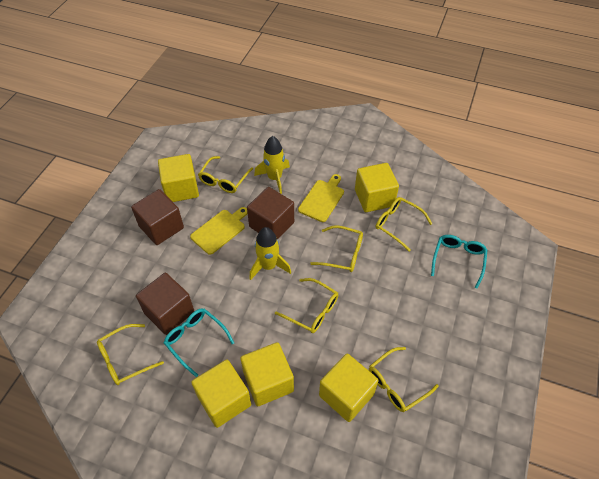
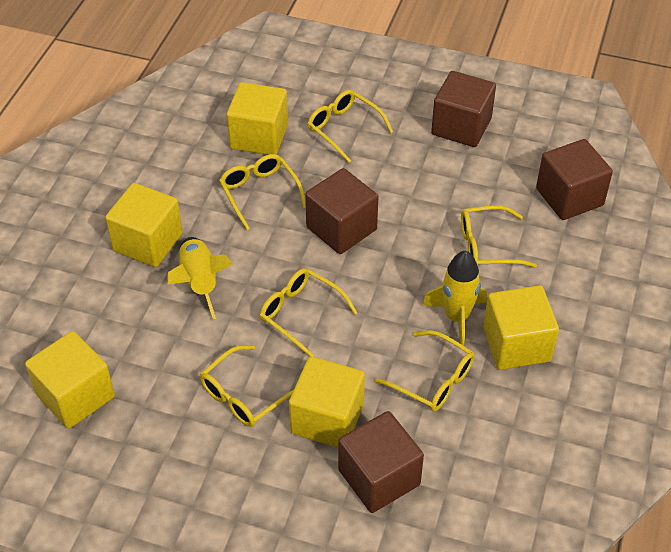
brown cube: [131,189,184,245] [136,273,194,335] [247,187,294,240] = 3 -> [305,168,378,254] [338,411,424,513] [431,71,496,147] [536,139,613,220] = 4
turquoise glasses: [164,308,234,377] [431,235,487,288] = 2 -> none = 0
yellow cutting board: [190,207,248,255] [298,174,344,222] = 2 -> none = 0

